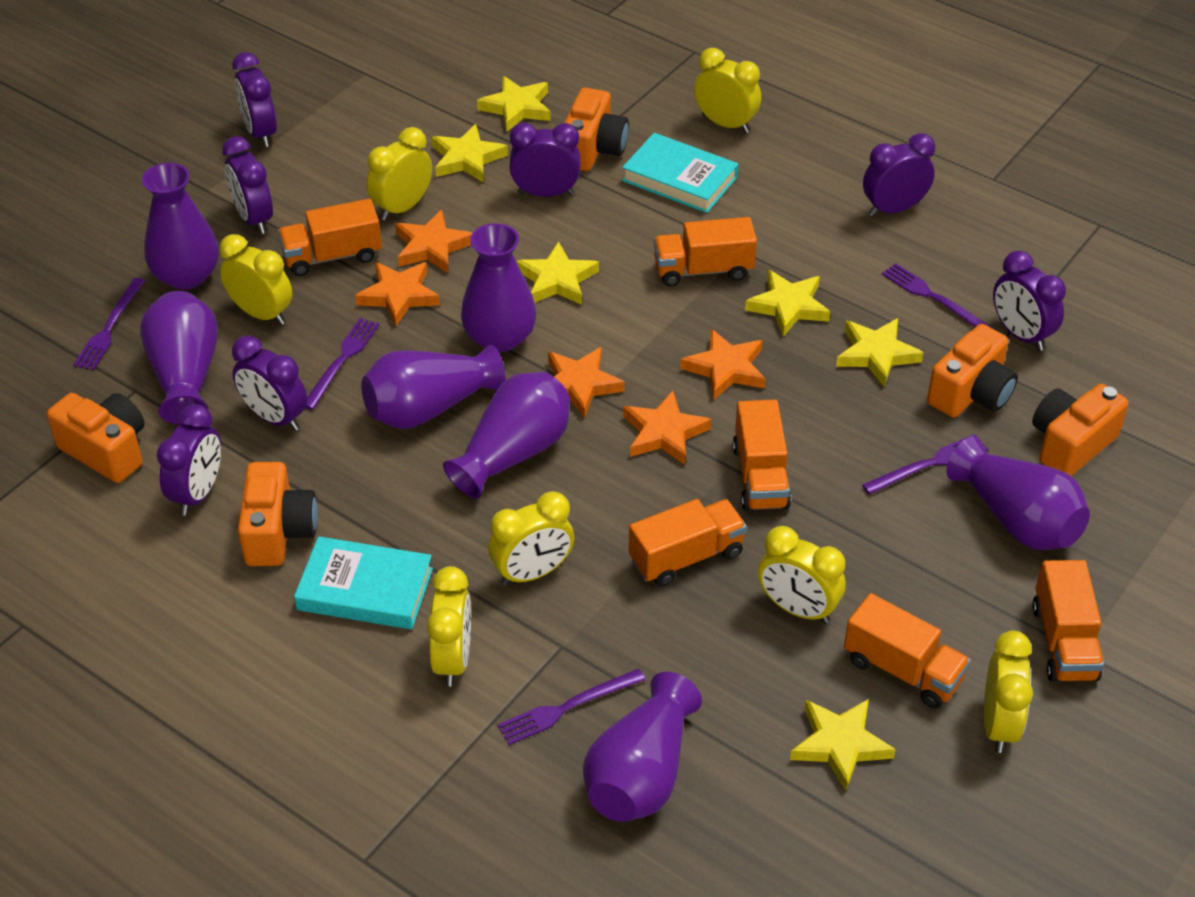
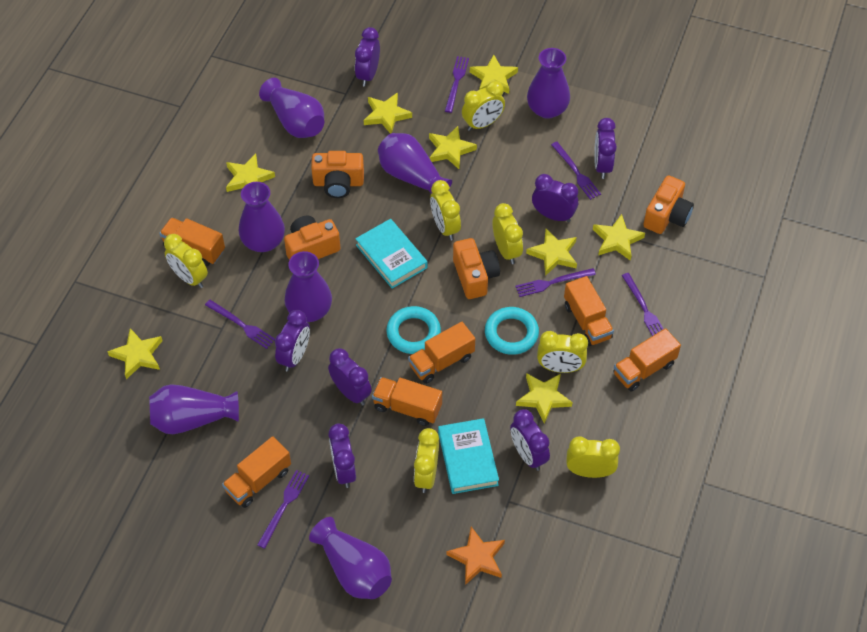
orange camera: [47,393,145,483] [238,462,318,566] [564,88,629,171] [927,324,1018,417] [1032,384,1128,476] = 5 -> [284,216,340,260] [311,151,364,198] [453,238,500,299] [643,175,694,234] = 4
orange star: [355,262,440,326] [395,210,472,273] [548,347,625,418] [623,390,712,464] [680,329,765,400] = 5 -> [446,527,505,585] = 1
purple fork: [73,278,145,370] [305,318,379,410] [497,669,645,745] [862,434,988,495] [882,263,993,329] = 5 -> [205,300,275,349] [257,470,309,549] [445,56,469,113] [515,268,596,297] [551,142,601,200] [622,273,663,336] = 6
turquoise ring: none = 0 -> [386,306,441,354] [485,307,539,355] = 2
yellow star: [432,124,508,183] [477,76,551,132] [516,241,599,305] [745,270,830,337] [790,699,896,791] [836,318,924,387] = 6 -> [107,328,163,379] [226,154,275,192] [364,92,412,134] [429,126,477,169] [470,54,518,94] [516,373,573,424] [526,229,577,276] [593,214,645,261] = 8

